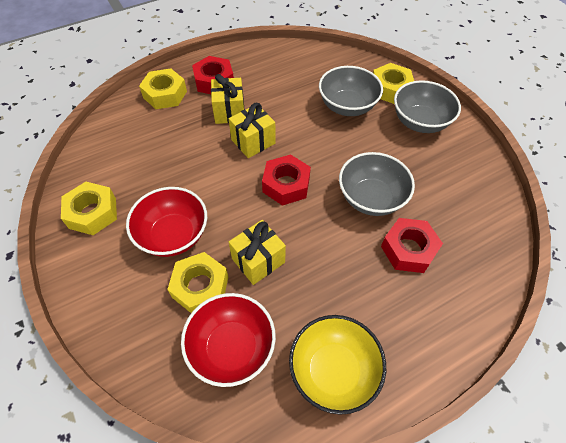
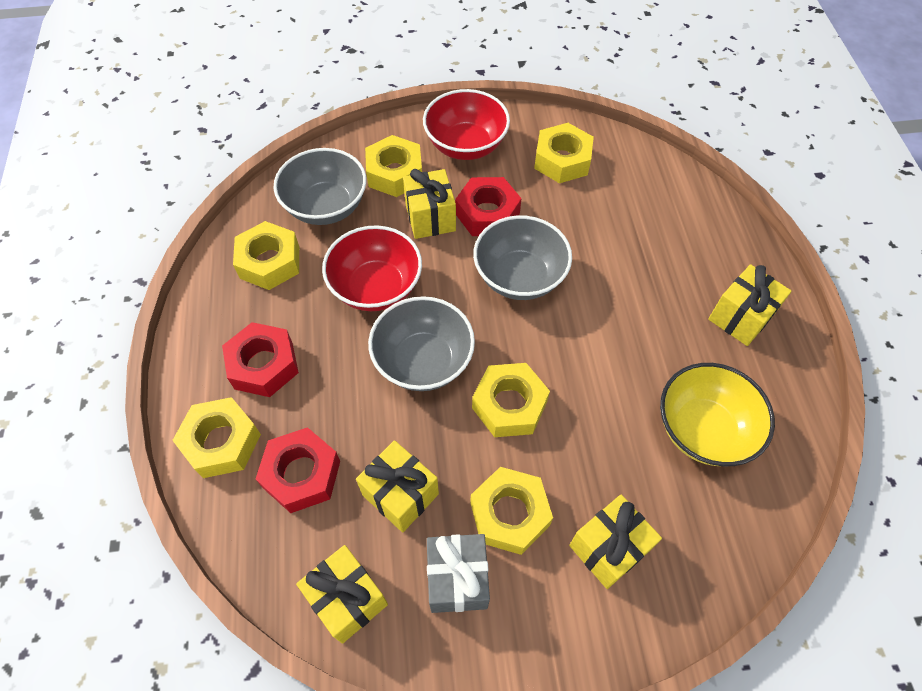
grey gift: none = 0 -> [427,534,490,613] = 1
yellow gift: [211,74,244,124] [229,103,276,158] [229,220,286,285] = 3 -> [296,545,388,644] [356,440,439,532] [403,169,456,239] [569,495,662,589] [708,264,792,346] = 5
yellow nut: [61,182,117,235] [139,69,187,109] [167,252,228,313] [373,63,414,104] = 4 -> [172,397,261,478] [233,221,299,290] [365,135,422,197] [470,467,553,555] [472,363,550,437] [534,123,594,183] = 6

